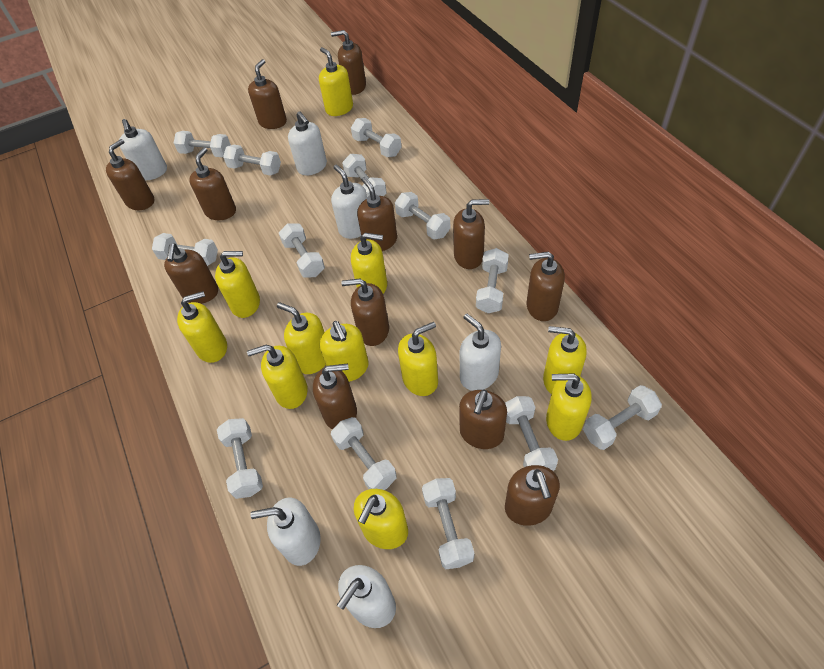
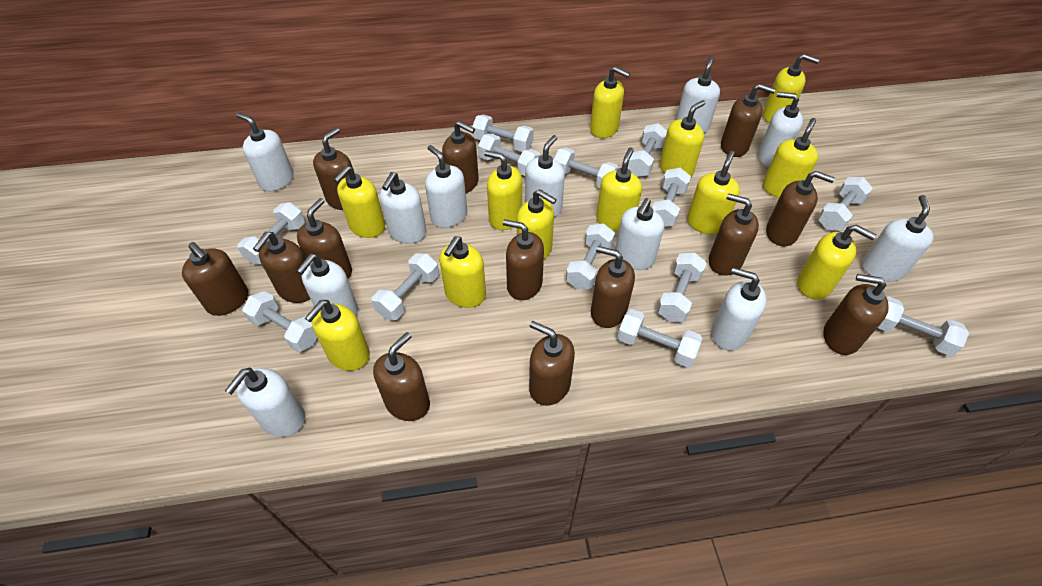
brown soap dispenser: [106,139,154,210] [164,243,218,304] [189,147,236,220] [248,59,287,129] [313,364,357,430] [331,30,366,95] [341,279,389,346] [357,177,397,251] [453,199,490,269] [459,389,507,449] [505,465,560,526] [527,252,565,321] = 12 -> [182,242,248,316] [253,232,310,303] [297,198,352,279] [313,128,353,210] [373,332,430,421] [442,121,479,193] [503,219,544,300] [529,321,575,406] [591,246,635,328] [709,193,759,276] [721,84,776,157] [766,171,835,246] [823,274,889,355] = 13
white soap dispenser: [119,119,167,180] [250,498,321,566] [288,111,327,175] [331,165,367,239] [337,565,396,628] [460,314,501,391] = 6 -> [225,368,305,437] [236,113,294,192] [297,254,358,316] [379,172,426,244] [425,145,467,228] [525,135,565,217] [615,198,664,270] [676,56,720,133] [711,267,767,351] [758,92,803,167] [862,195,933,282] = 11
yellow soap dispenser: [177,291,227,363] [215,251,260,318] [247,345,308,409] [277,302,326,374] [319,47,353,116] [320,321,369,382] [351,233,387,294] [354,489,408,549] [398,322,438,396] [543,326,587,394] [546,374,592,441] = 11 -> [305,300,370,371] [334,166,385,238] [439,236,486,308] [484,150,522,230] [517,189,557,259] [590,66,630,138] [596,147,642,232] [660,100,705,176] [687,151,740,235] [763,54,819,123] [763,118,818,198] [798,225,876,300] = 12

